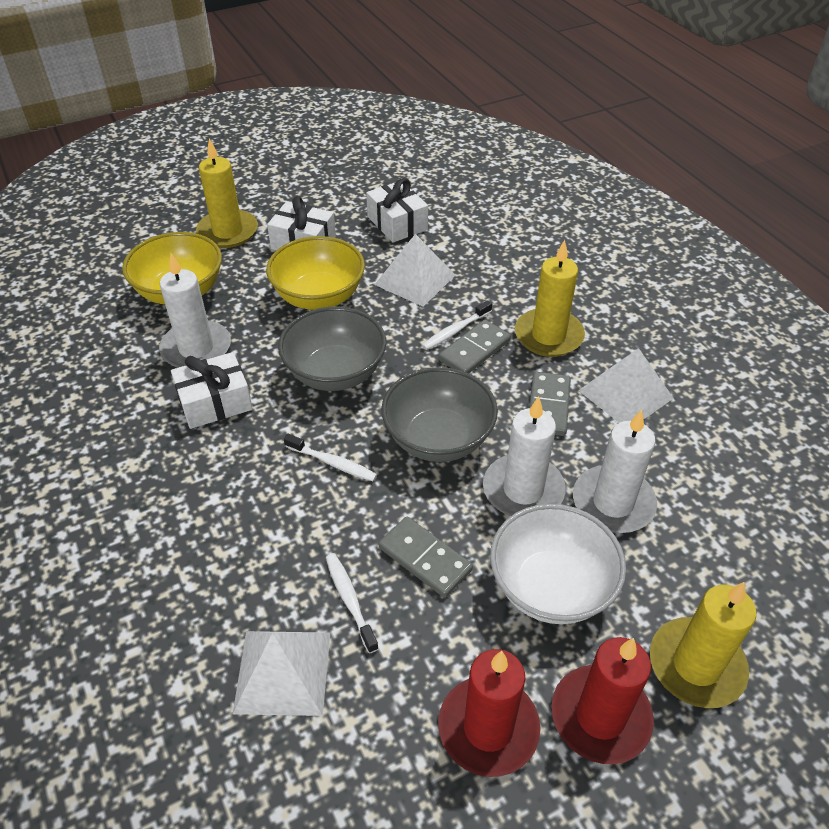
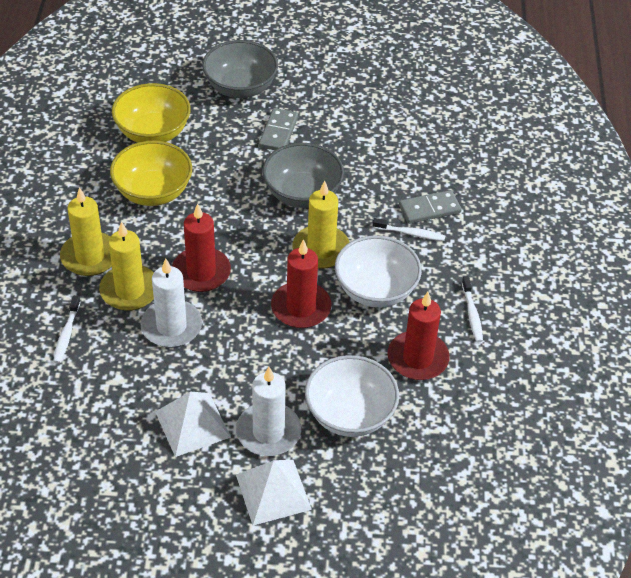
grey domino: [379,517,473,598] [439,320,511,374] [529,372,571,436] = 3 -> [259,108,298,150] [399,190,462,224] = 2
red candle: [438,649,540,777] [551,637,654,764] = 2 -> [172,203,231,292] [271,239,331,328] [388,292,450,380] = 3
white bowl: [490,504,626,624] = 1 -> [305,355,399,437] [335,235,422,308] = 2
white candle: [159,253,231,368] [483,396,566,517] [573,409,657,533] = 3 -> [140,258,202,348] [236,367,301,456] = 2
white gift: [171,352,253,429] [267,196,336,250] [366,178,428,243] = 3 -> none = 0
white pyramid: [233,631,330,716] [375,234,456,307] [578,348,674,423] = 3 -> [155,392,231,457] [236,460,312,526] = 2

